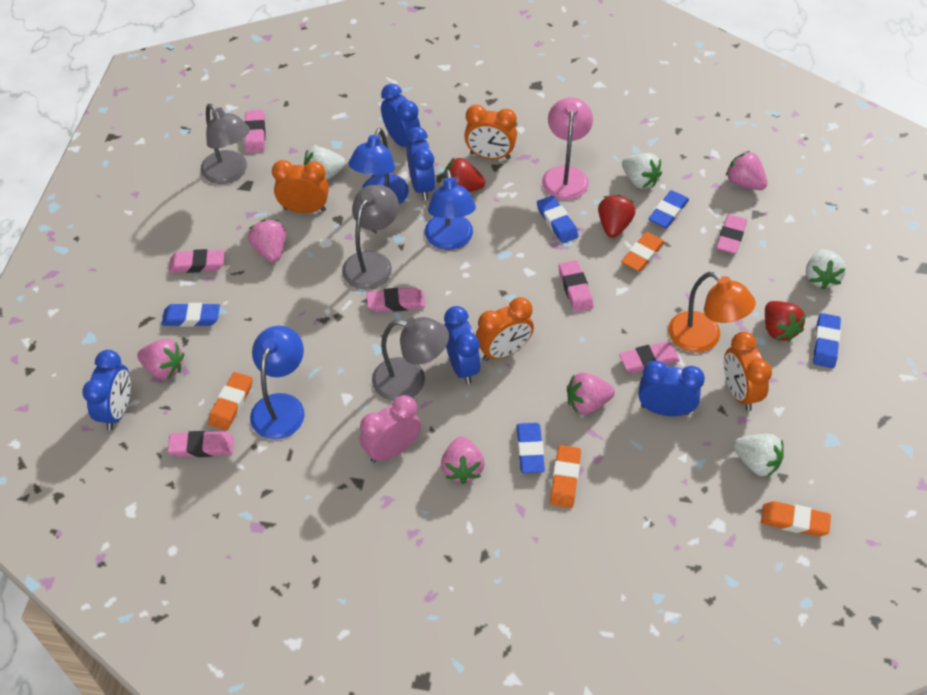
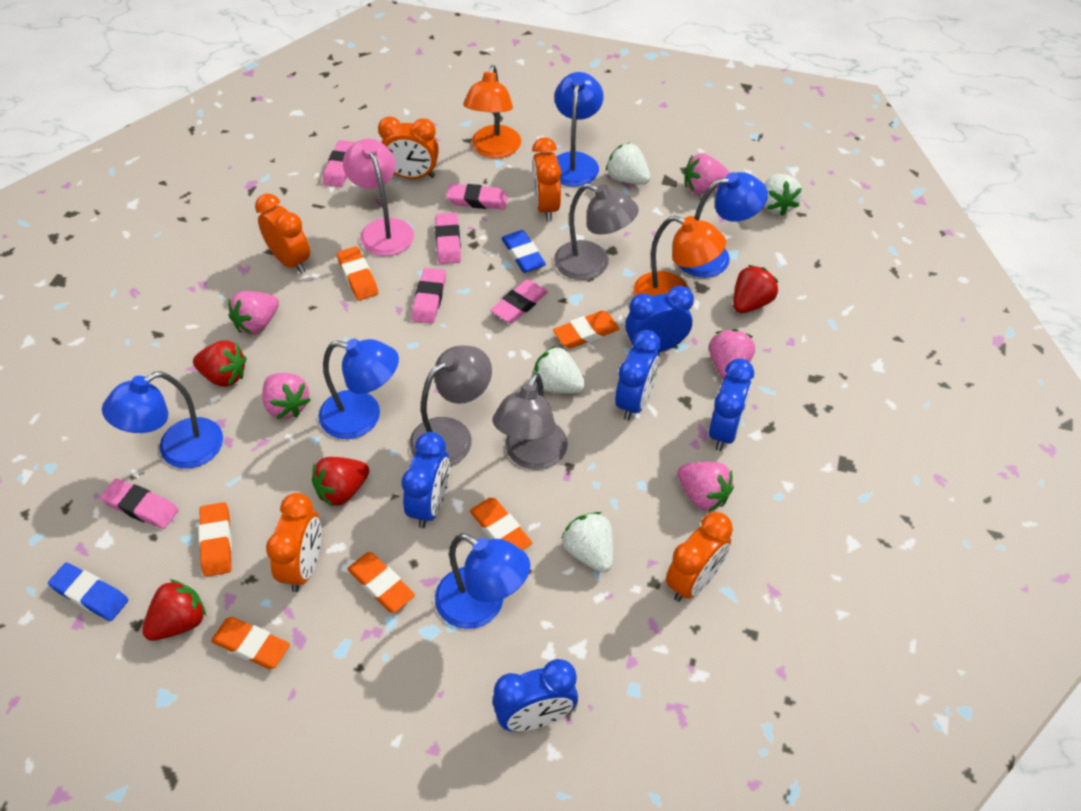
blue eraser: [162,303,220,327] [517,423,545,473] [537,196,579,243] [648,190,689,228] [813,313,841,368] = 5 -> [48,562,128,621] [501,230,546,273] = 2
blue lamp: [250,326,305,439] [348,128,409,204] [425,169,476,250] = 3 -> [102,371,223,469] [318,338,399,439] [435,533,530,629] [554,72,603,186] [678,172,768,278] = 5
orange clock: [272,160,329,213] [464,105,517,159] [476,297,534,361] [724,332,772,411] = 4 -> [255,193,310,274] [266,493,321,592] [378,116,439,179] [532,137,562,222] [666,512,733,602] = 5
orange eraser: [208,372,253,431] [550,445,581,508] [621,232,665,272] [761,501,831,536] = 4 -> [198,502,232,577] [211,617,290,669] [337,246,379,301] [347,552,415,613] [470,498,532,550] [553,311,620,349] = 6
orange lamp: [668,272,756,353] = 1 -> [463,65,521,158] [633,215,726,297] = 2
pink clock: [360,395,421,463] = 1 -> none = 0
pink eraser: [168,431,234,457] [169,249,225,273] [245,110,266,153] [367,287,425,312] [559,260,594,312] [619,342,680,373] [716,214,747,254] = 7 -> [100,479,179,529] [323,140,356,187] [412,268,446,323] [435,213,461,264] [446,184,508,210] [490,279,548,323] = 6
red strawberry: [443,158,485,192] [598,195,635,238] [765,301,806,342] = 3 -> [142,579,206,641] [193,341,246,387] [312,457,369,507] [733,265,778,313] = 4

